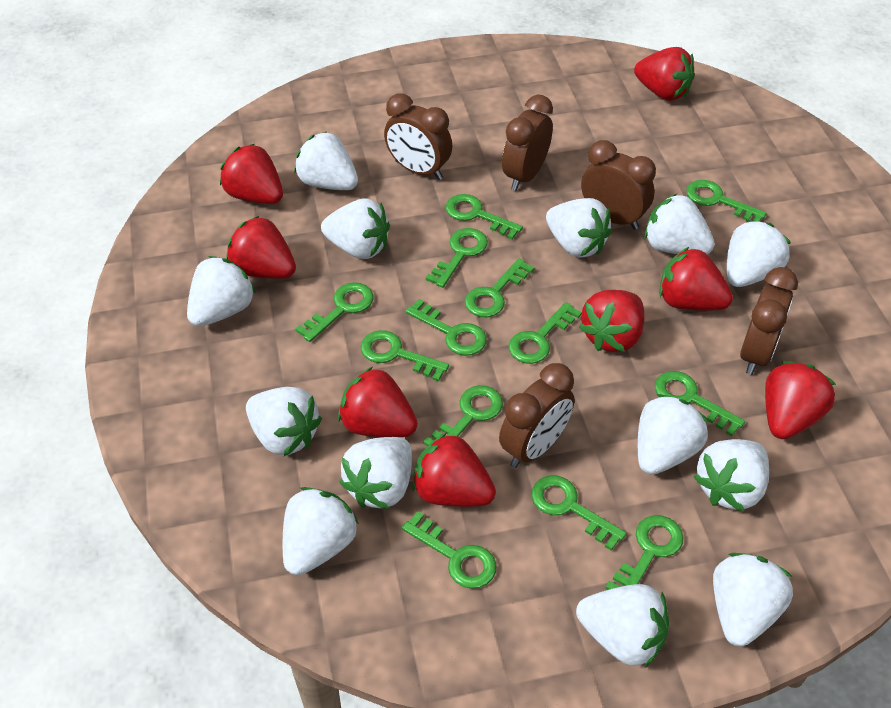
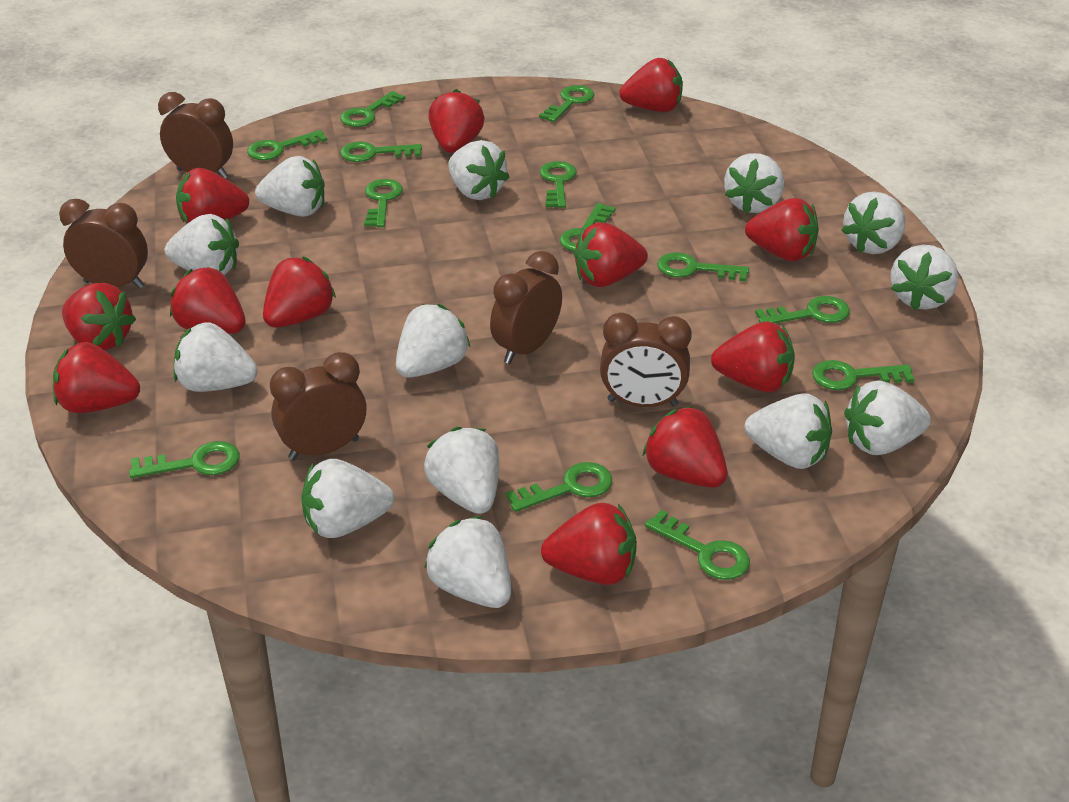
red strawberry: [220,144,283,204] [226,216,296,279] [338,367,418,437] [412,432,496,507] [579,290,645,352] [634,47,695,101] [659,247,733,311] [765,361,836,439] = 8 -> [53,342,140,413] [62,283,136,350] [170,267,246,334] [176,168,249,224] [263,257,336,328] [429,89,485,153] [541,503,637,585] [574,222,648,287] [619,58,683,112] [642,406,727,488] [711,321,795,392] [745,198,819,261] = 12

